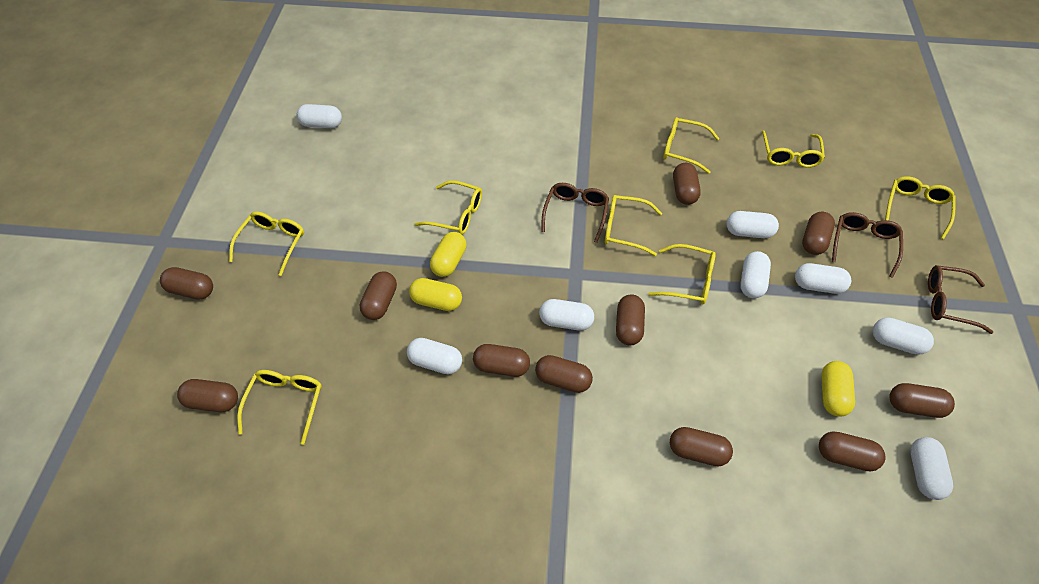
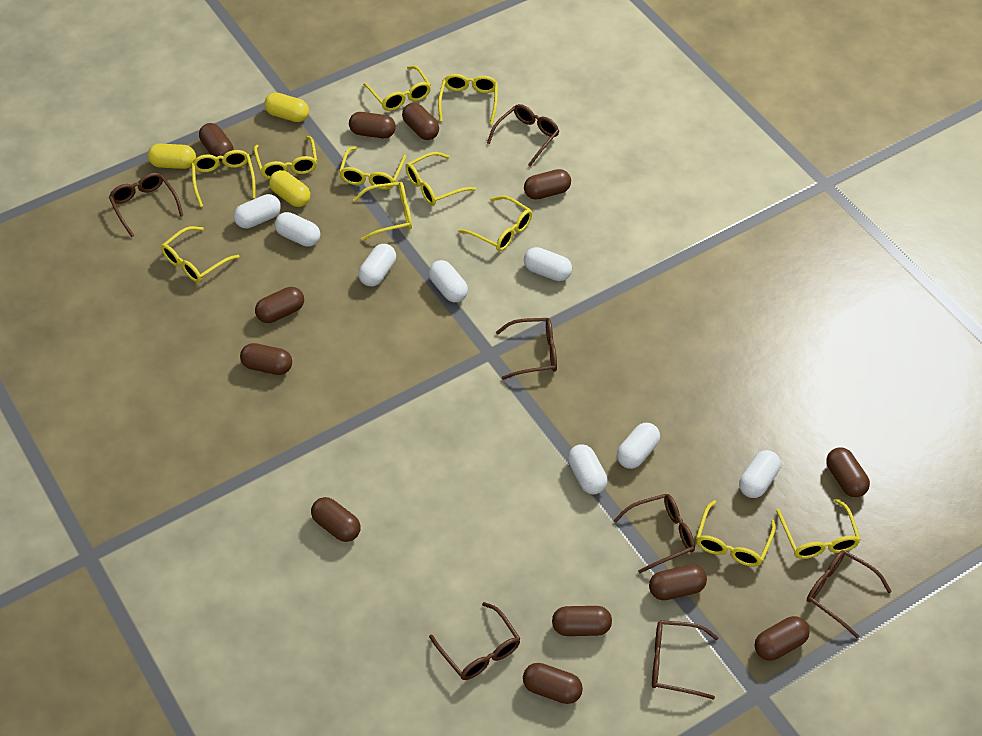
brown capsule: [160,267,213,300] [177,379,238,412] [360,271,397,320] [473,344,530,377] [535,355,593,393] [616,294,645,345] [670,427,733,466] [673,163,701,205] [802,212,835,255] [819,431,886,471] [889,383,955,418] = 11 -> [199,123,234,162] [240,343,292,375] [255,287,304,323] [311,497,361,542] [349,112,396,138] [402,103,439,140] [523,663,583,704] [524,169,571,200] [552,606,612,636] [649,564,707,600] [755,616,810,661] [826,447,870,497] = 12
brown glasses: [541,183,609,243] [832,212,903,278] [928,265,993,334] = 3 -> [109,173,183,237] [429,602,521,680] [487,104,559,166] [496,318,557,380] [613,494,695,573] [652,620,719,700] [807,550,892,638] = 7
yellow glasses: [229,211,304,276] [237,370,322,445] [415,180,482,234] [605,195,662,256] [649,244,716,304] [663,117,720,174] [762,130,825,168] [885,176,956,240] = 8 -> [161,226,240,283] [191,150,255,207] [254,136,317,179] [339,146,406,190] [353,182,412,241] [363,66,431,111] [405,152,477,205] [438,74,498,125] [458,195,532,251] [696,500,776,567] [776,499,861,559] = 11

